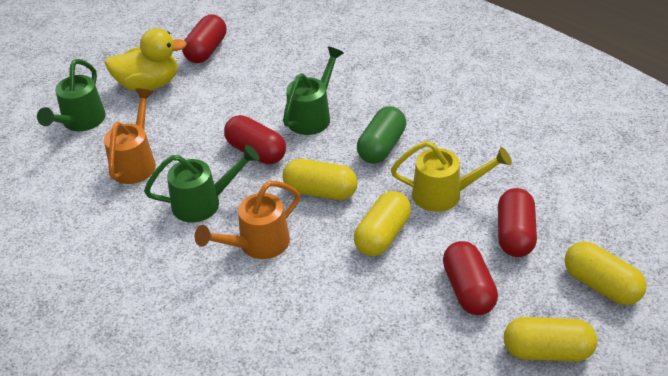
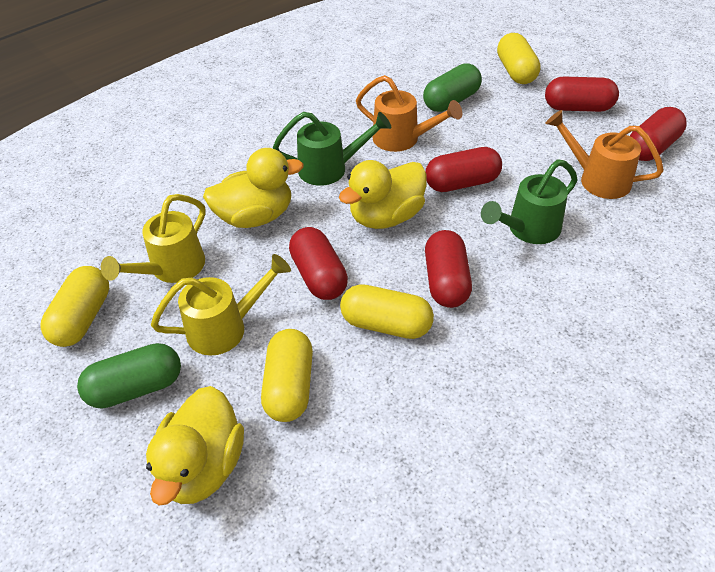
green capsule: [357,106,406,164] = 1 -> [77,343,181,409] [423,63,482,112] = 2
green watering can: [37,59,106,131] [144,145,260,223] [283,47,344,135] = 3 -> [273,112,391,186] [481,159,578,244] = 2
red capsule: [182,14,226,63] [224,115,286,164] [443,241,498,315] [498,188,537,257] = 4 -> [289,227,348,300] [425,147,502,192] [425,230,472,308] [545,76,619,112] [630,107,687,161] = 5
yellow duck: [105,28,187,91] = 1 -> [146,386,244,506] [203,148,304,228] [339,160,426,229] = 3
yellow watering can: [391,141,512,212] = 1 -> [101,194,206,283] [151,254,291,356] = 2

